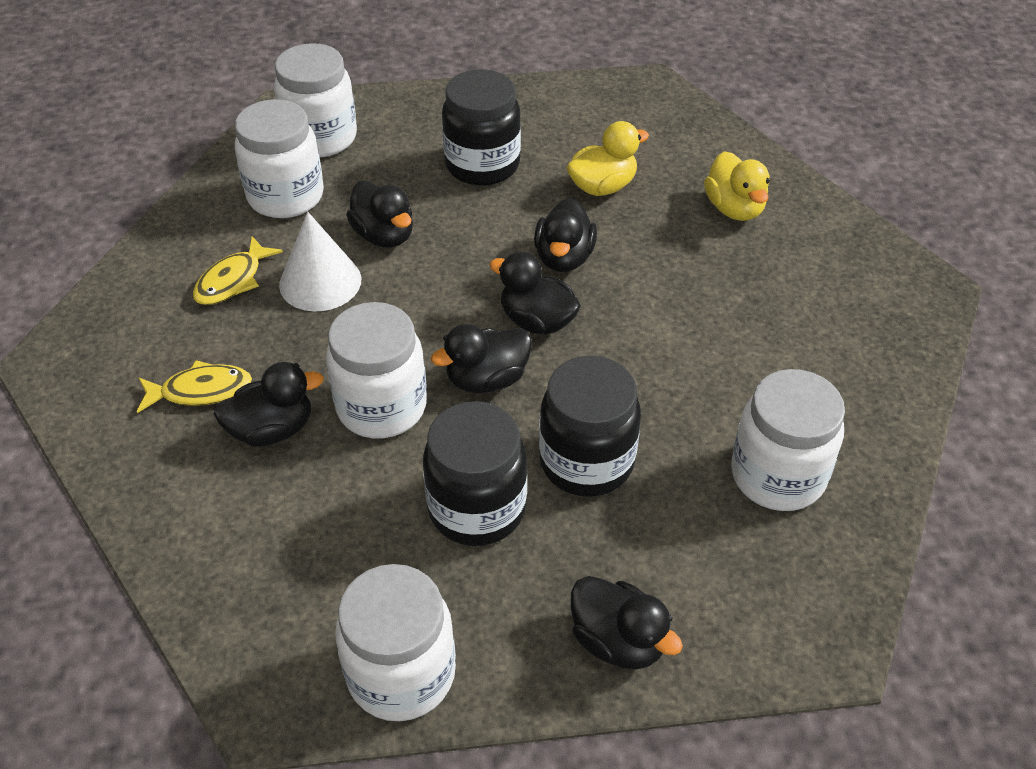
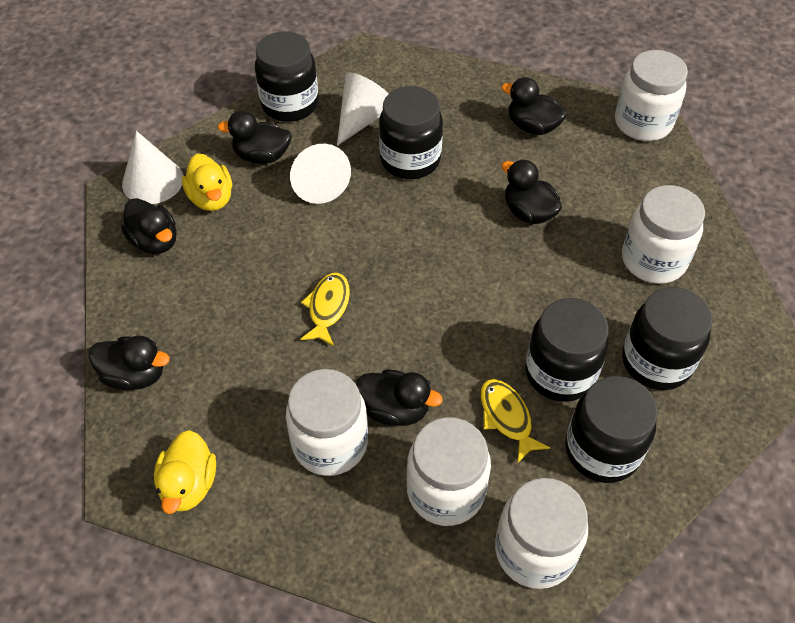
black jar: [423,401,527,546] [442,69,521,186] [539,356,641,497] = 3 -> [255,32,318,122] [379,86,443,179] [525,298,609,402] [565,376,657,483] [622,287,713,390] = 5
white cone: [279,212,361,311] = 1 -> [122,131,184,204] [290,144,351,204] [337,72,389,146] = 3

